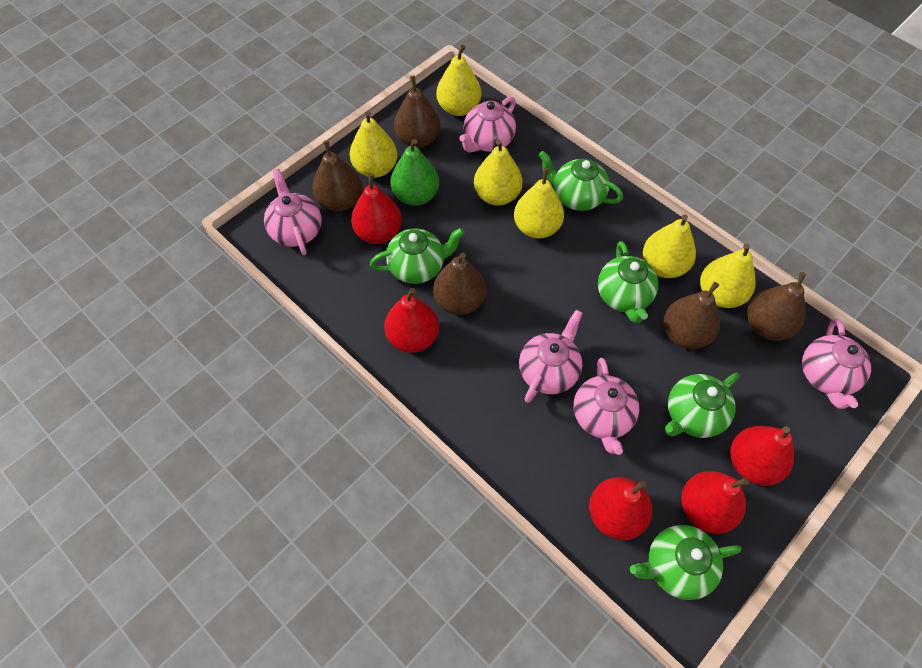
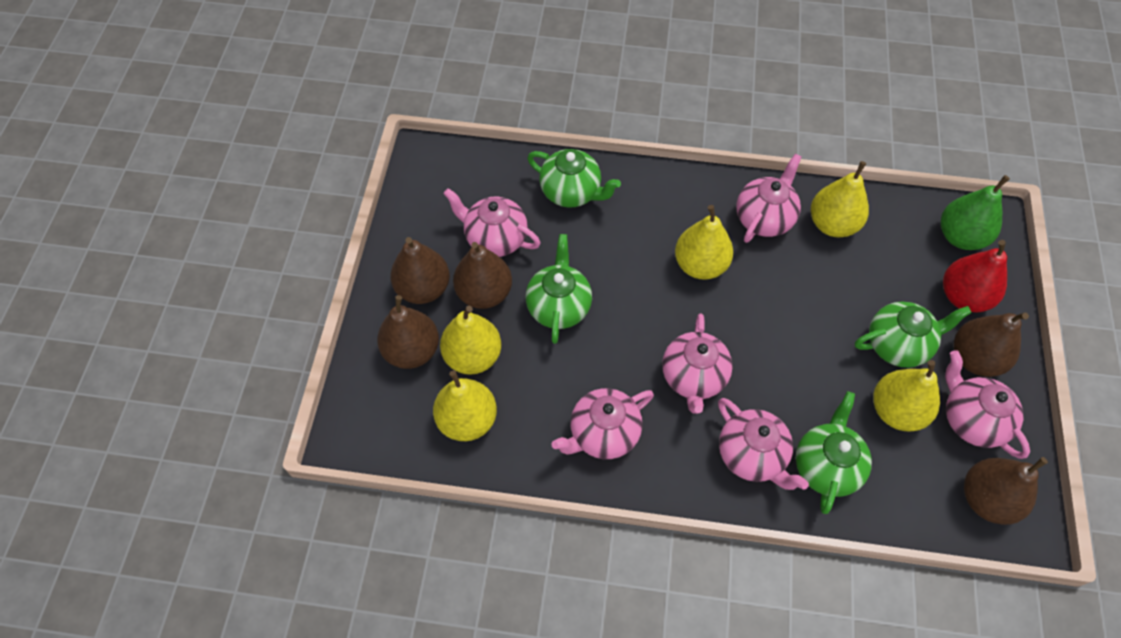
green teapot: [370,228,465,284] [539,151,623,211] [598,241,658,323] [630,525,741,600] [665,373,740,438] = 5 -> [526,234,592,344] [527,149,621,208] [796,392,872,514] [855,302,972,368] = 4
pink teapot: [264,169,322,255] [459,96,516,153] [519,310,582,403] [573,358,639,455] [802,319,871,409] = 5 -> [443,188,541,257] [552,388,654,459] [662,314,733,414] [718,398,809,490] [736,154,801,243] [945,350,1030,459] = 6
red pear: [351,173,402,244] [384,288,439,353] [589,477,652,540] [681,471,749,534] [730,426,794,486] = 5 -> [943,240,1007,312] = 1
yellow pear: [350,111,398,178] [436,45,481,116] [474,139,523,206] [514,168,564,239] [643,214,696,278] [700,243,756,308] = 6 -> [433,370,497,441] [440,306,501,375] [675,205,733,280] [811,161,869,237] [873,360,940,431] = 5

